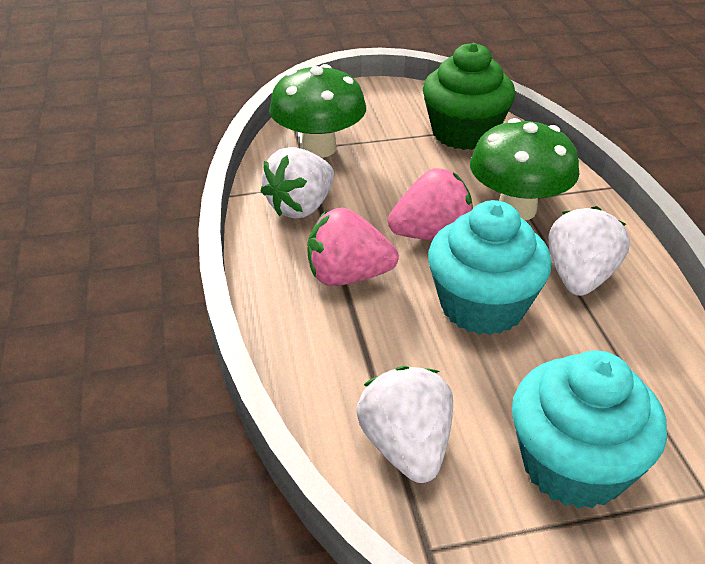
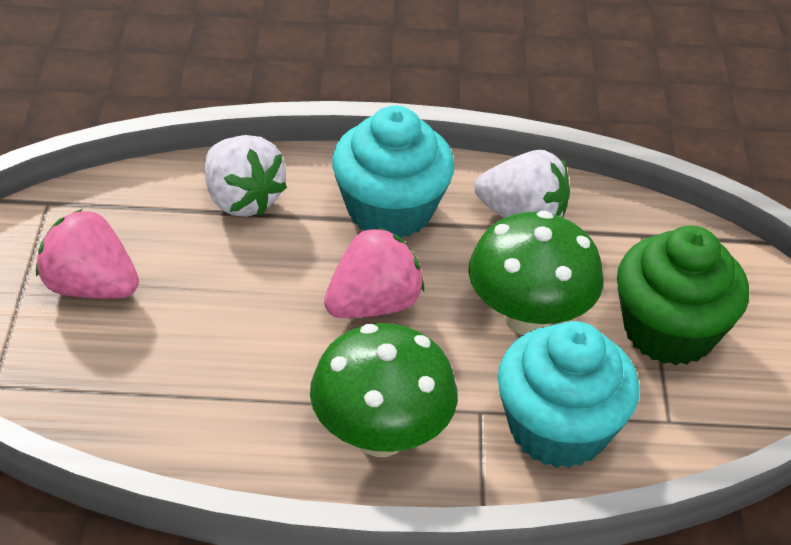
white strawberry: [261,147,334,218] [356,366,453,483] [548,206,630,296] = 3 -> [205,135,287,217] [474,150,570,218] = 2

